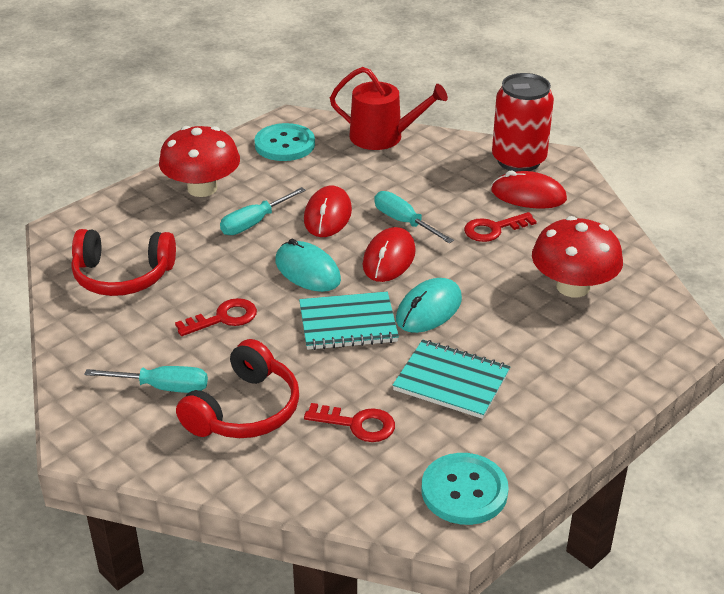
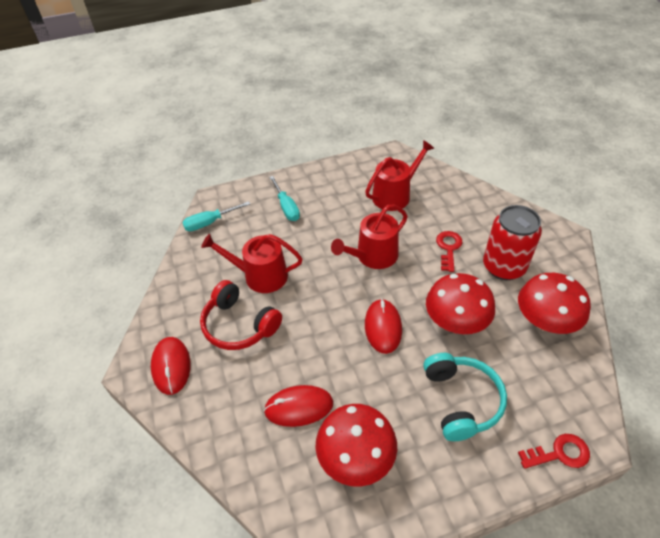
red headphones: [71,229,176,296] [176,339,299,438] = 2 -> [200,280,282,350] = 1
red key: [175,298,257,336] [304,403,395,442] [464,212,537,242] = 3 -> [436,231,462,272] [518,434,590,469] = 2
red mushroom: [159,126,240,197] [532,216,623,297] = 2 -> [315,404,397,487] [426,273,495,334] [518,273,591,334] = 3
red watering can: [330,67,448,150] = 1 -> [201,234,303,293] [331,205,408,269] [365,140,434,211] = 3
turquoise button: [254,123,315,161] [422,453,509,525] = 2 -> none = 0
turquoise headphones: none = 0 -> [423,353,507,441] = 1
turquoise mouse: [275,239,341,292] [396,278,462,333] = 2 -> none = 0
turquoise notebook: [299,292,399,350] [392,340,510,419] = 2 -> none = 0
turquoise screwdriver: [84,366,208,393] [220,187,306,235] [374,191,454,243] = 3 -> [182,201,250,231] [269,176,300,221] = 2

